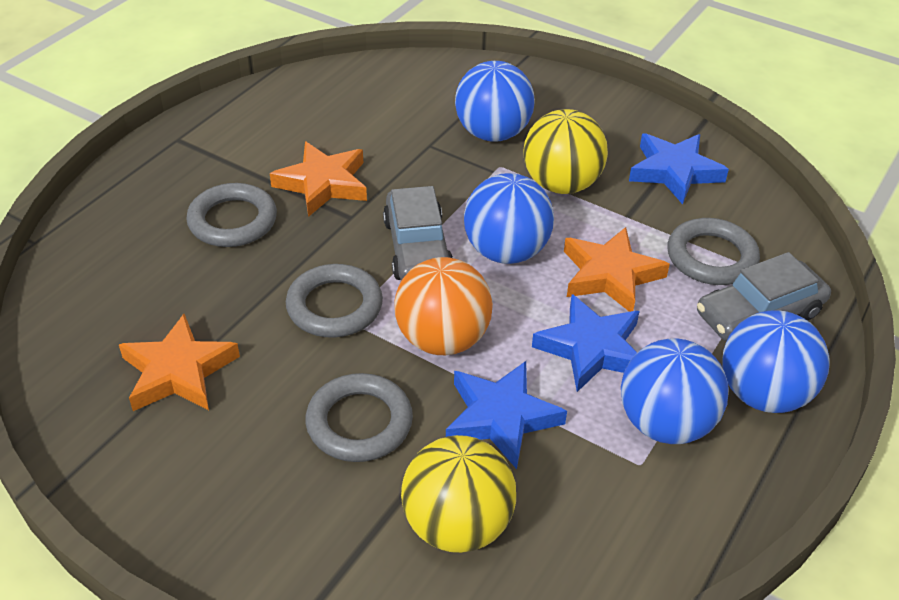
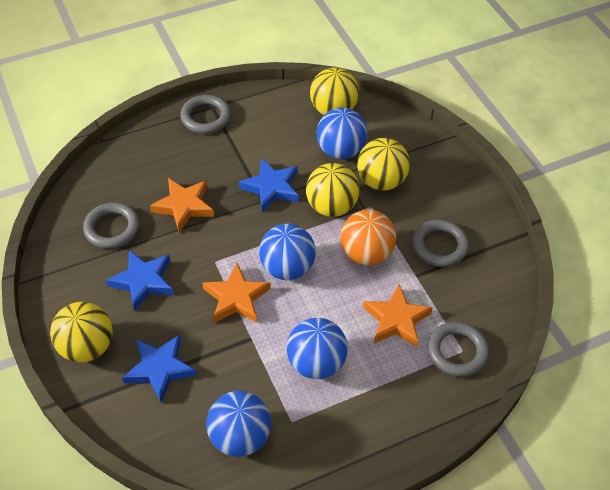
grey car: [383,186,453,281] [697,252,831,341] = 2 -> none = 0
yellow ball: [401,435,516,553] [523,109,608,194] = 2 -> [50,302,113,363] [306,163,360,217] [310,68,359,115] [357,138,410,191] = 4

